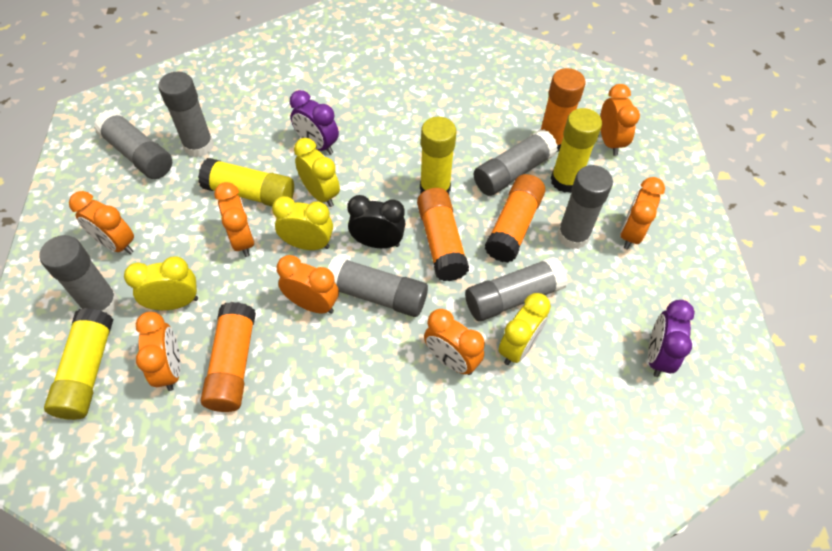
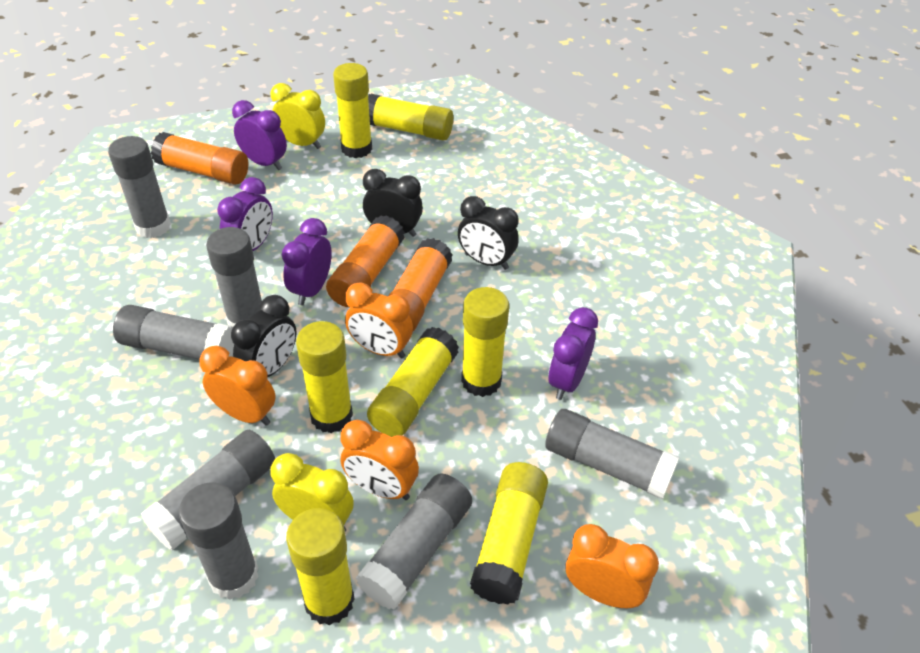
black clock: [347,195,405,248] = 1 -> [231,295,297,377] [363,169,423,237] [458,196,519,270] = 3
orange clock: [69,191,134,254] [136,312,181,391] [214,182,254,257] [277,255,339,314] [424,309,485,375] [600,84,640,156] [620,177,665,250] = 7 -> [199,346,276,426] [341,420,419,500] [345,283,413,358] [566,524,659,608] = 4
orange glue stick: [201,302,256,412] [417,188,469,281] [485,174,545,263] [541,68,585,152] = 4 -> [151,132,248,185] [326,215,405,308] [388,238,452,331] = 3
purple clock: [290,90,339,155] [648,300,695,377] = 2 -> [217,177,273,251] [232,100,287,170] [282,218,332,306] [548,307,598,400] = 4
yellow clock: [124,257,198,310] [272,196,333,250] [294,138,340,207] [498,293,551,365] = 4 -> [270,453,354,532] [271,83,325,149] = 2
yellow glue stick: [44,308,114,420] [198,158,294,206] [420,117,456,194] [550,108,602,193] = 4 -> [286,508,355,625] [296,321,353,433] [333,63,372,158] [367,327,459,437] [368,94,453,141] [461,287,509,397] [470,462,548,605] = 7

